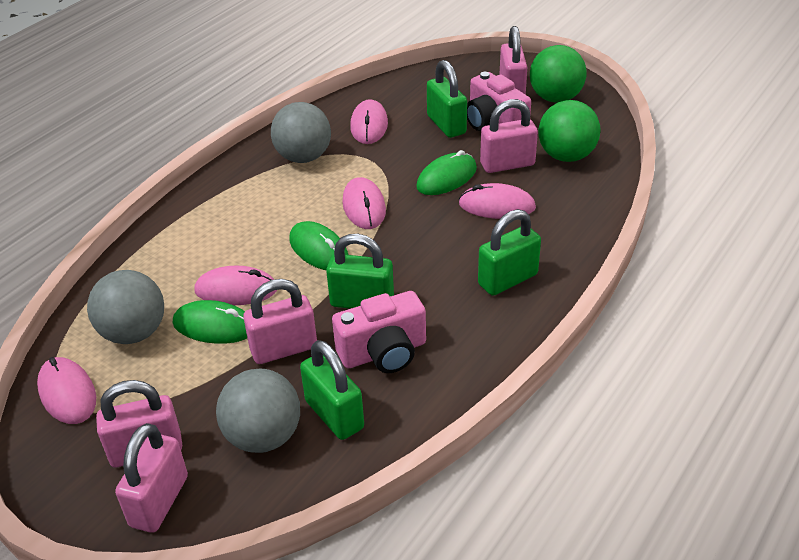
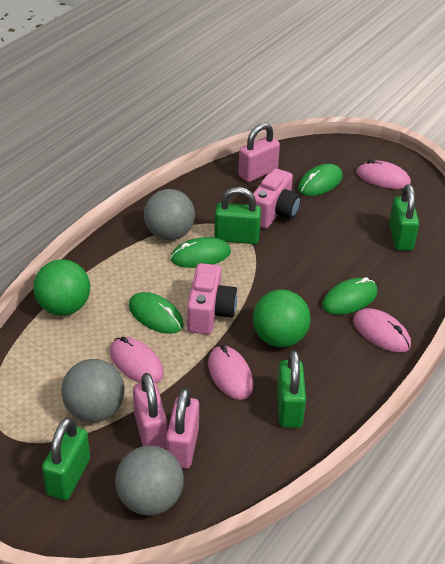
green mouse: [173,300,247,344] [290,221,348,270] [416,150,477,195] = 3 -> [129,292,184,334] [170,237,231,268] [298,164,343,196] [322,277,378,315] = 4
pink mouse: [37,357,96,424] [194,266,277,305] [342,177,386,229] [350,99,388,144] [459,183,536,219] = 5 -> [110,337,164,383] [208,345,253,400] [353,308,411,353] [356,159,411,189] = 4
pink padlock: [96,380,182,467] [115,423,188,533] [243,279,317,364] [480,99,538,173] [499,26,527,95] = 5 -> [133,373,167,449] [166,388,199,469] [238,123,280,182] = 3

